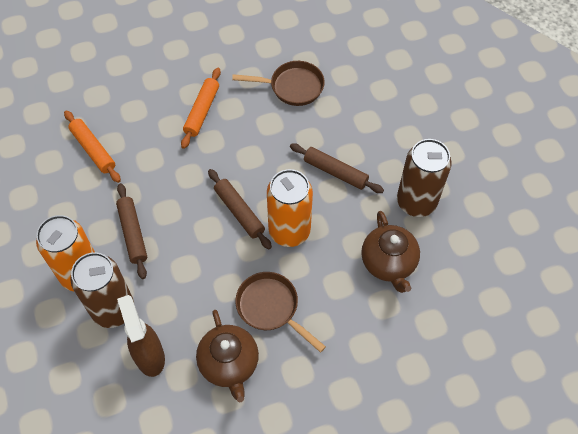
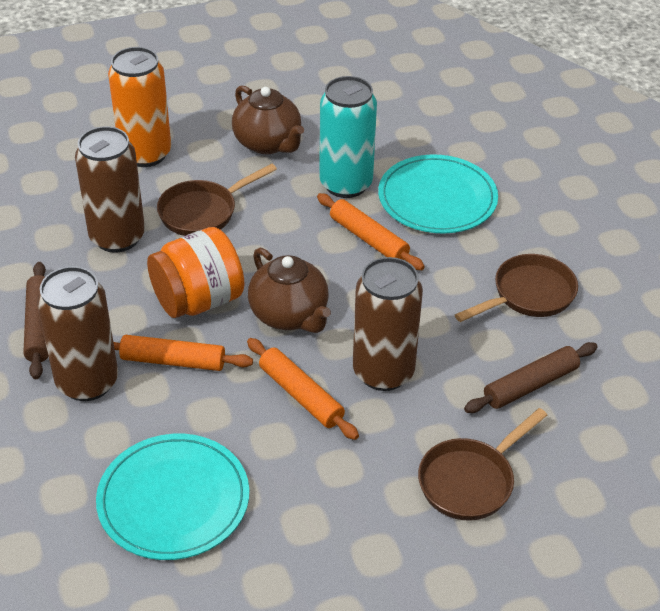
brown can: [70,252,134,328] [397,139,452,217] = 2 -> [37,266,118,401] [75,126,145,253] [353,257,423,391] = 3
brown pan: [232,61,325,106] [235,272,326,353] = 2 -> [157,164,277,236] [418,408,547,521] [455,254,578,322] = 3
brown rolling pin: [116,183,147,279] [208,169,272,249] [290,143,384,193] = 3 -> [23,262,49,379] [464,342,598,413] = 2
brown spray bottle: [117,295,165,377] = 1 -> none = 0
orange can: [36,215,95,291] [267,169,313,247] = 2 -> [108,47,171,167] = 1
orange jar: none = 0 -> [147,227,244,318] = 1
orange rolling pin: [64,110,121,183] [181,68,221,149] = 2 -> [113,335,253,371] [247,338,359,440] [317,193,425,270] = 3
turquoise can: none = 0 -> [319,76,377,198] = 1
turquoise plate: none = 0 -> [96,434,249,560] [378,155,498,234] = 2

